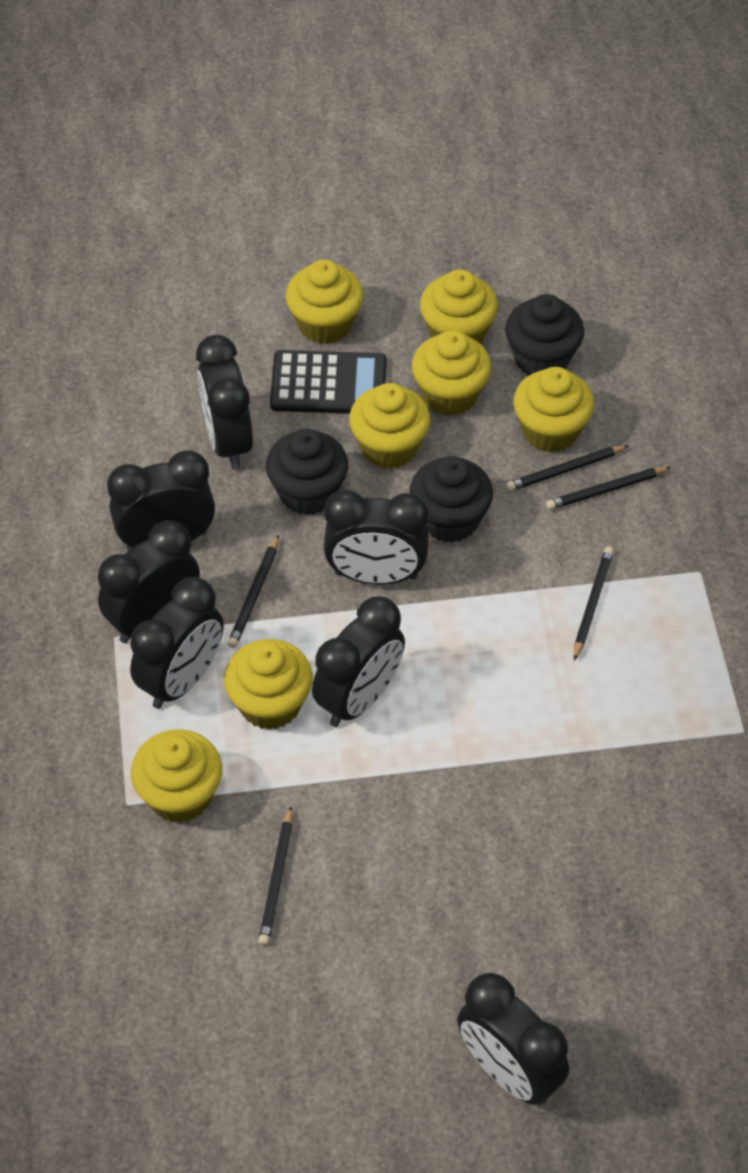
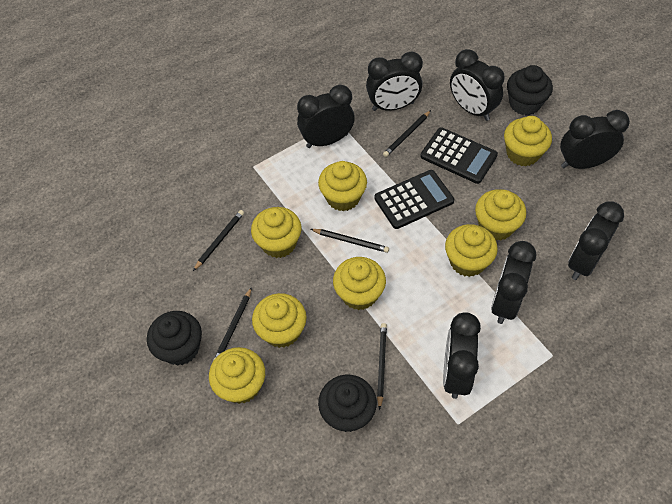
black calculator: [270,350,387,414] = 1 -> [374,170,454,229] [420,127,498,184] = 2
yellow cupcake: [131,729,222,823] [224,639,313,730] [286,260,363,344] [349,383,430,469] [412,330,491,416] [420,269,498,344] [513,367,594,452] = 7 -> [209,347,265,404] [251,207,301,258] [252,293,307,348] [318,161,367,211] [333,257,386,310] [445,224,498,277] [475,189,526,241] [504,116,552,166] = 8

